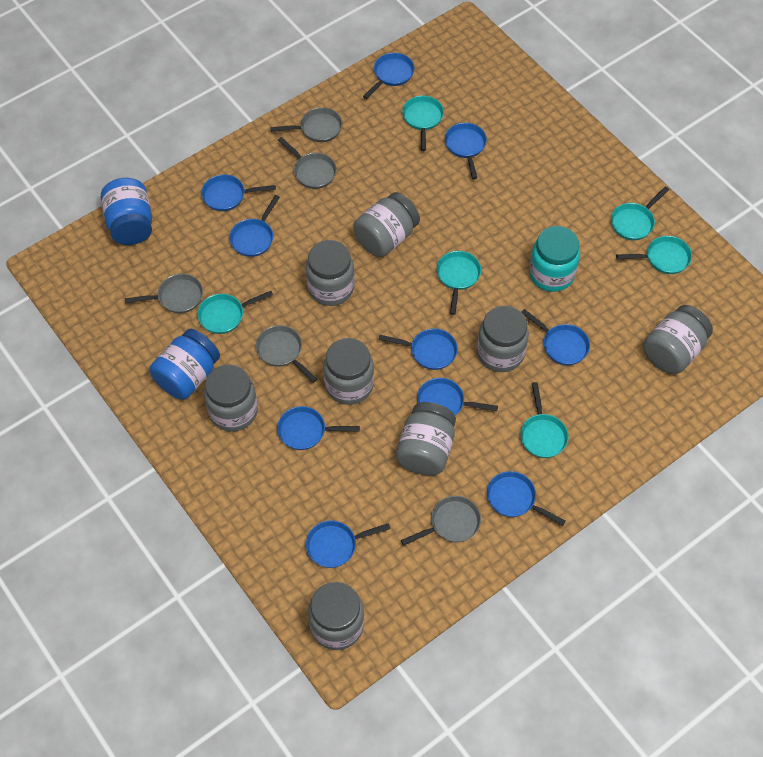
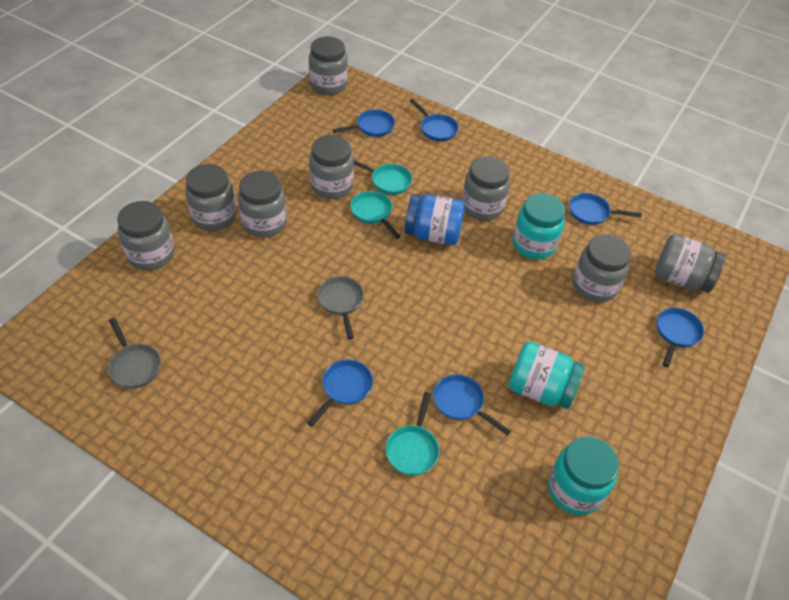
blue jar: [101,178,152,245] [150,329,220,400] = 2 -> [405,194,465,245] = 1
blue pan: [201,174,276,211] [229,195,280,257] [277,406,360,450] [306,520,390,568] [363,53,415,99] [378,328,458,370] [417,378,498,415] [445,123,487,179] [487,471,566,526] [521,309,590,365] = 10 -> [307,360,373,426] [333,109,395,137] [410,99,459,141] [433,374,511,436] [569,193,642,225] [657,308,704,367] = 6
grey pan: [124,274,203,313] [256,325,317,383] [270,107,342,142] [278,137,337,189] [401,496,481,546] = 5 -> [108,318,161,388] [317,276,364,339] = 2
turquoise jar: [529,226,580,292] = 1 -> [509,341,585,409] [513,193,565,259] [548,436,619,515] = 3
turquoise pan: [198,291,273,334] [402,96,444,151] [437,251,481,315] [520,382,569,458] [611,187,669,240] [616,236,692,274] = 6 -> [350,191,401,239] [354,160,412,195] [386,392,439,476] = 3

